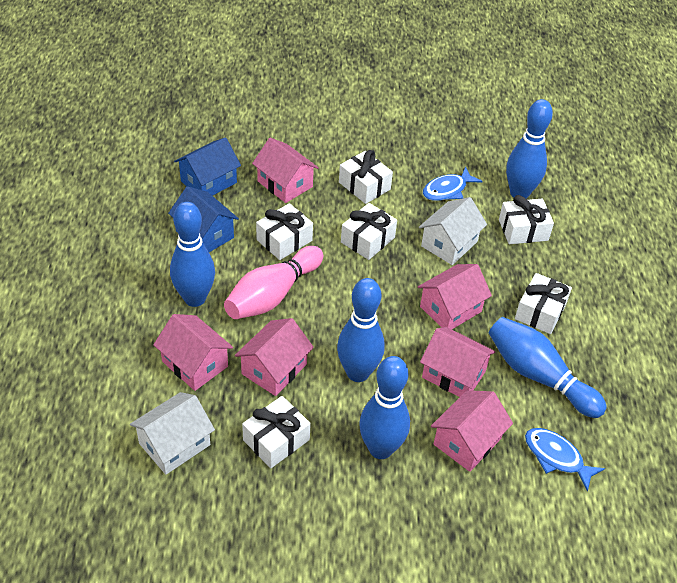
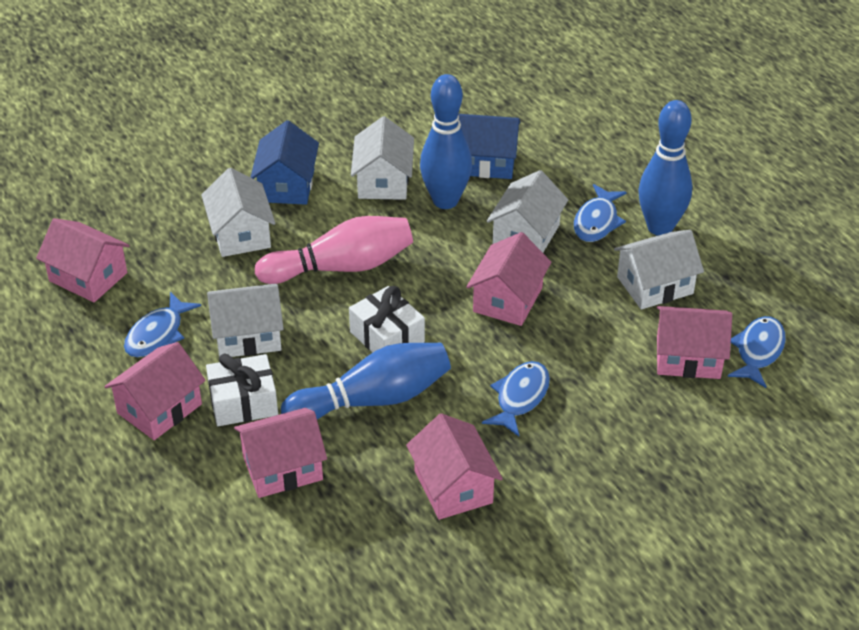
blue bowling pin: [170,202,215,307] [337,278,385,382] [359,356,410,459] [489,317,607,418] [506,99,553,199] = 5 -> [281,343,451,420] [420,74,472,209] [638,100,692,236] = 3
blue fish: [423,167,483,201] [525,428,605,492] = 2 -> [124,292,201,357] [482,361,550,436] [574,184,627,242] [728,316,786,388] = 4
white gift: [242,396,311,468] [256,203,313,260] [339,150,393,204] [341,203,397,260] [499,195,554,244] [515,273,572,334] = 6 -> [206,353,278,426] [349,286,425,353] = 2
white house: [130,392,215,475] [419,197,487,265] = 2 -> [201,168,275,257] [207,284,284,357] [351,116,414,200] [486,170,568,253] [614,230,704,309] = 5

